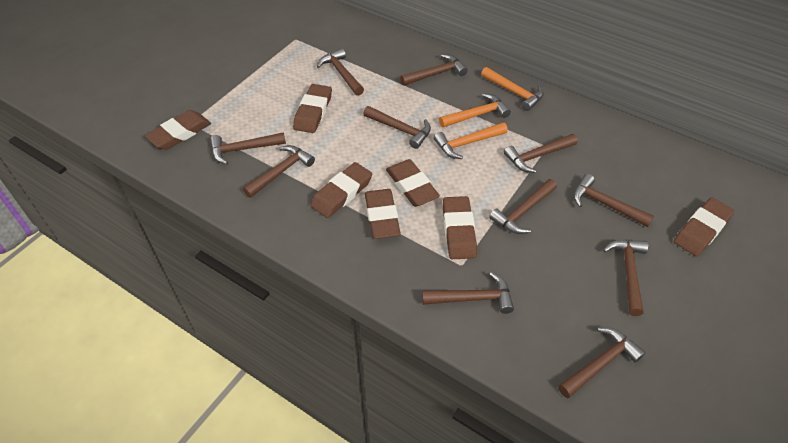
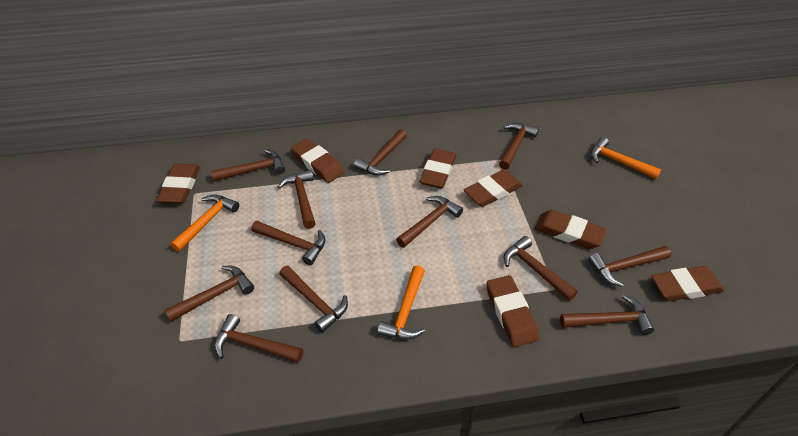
brown hammer: [210,132,286,164] [243,145,315,198] [317,48,364,96] [364,106,431,149] [400,54,468,86] [422,272,514,314] [489,179,557,234] [504,134,578,173] [558,327,646,398] [573,174,654,227] [603,240,648,316] = 11 -> [165,266,254,322] [211,149,285,181] [214,314,303,363] [251,221,326,265] [278,170,316,229] [279,265,348,333] [354,129,407,176] [396,196,463,248] [499,123,539,170] [504,236,578,301] [560,295,654,335] [588,246,671,287] = 12

